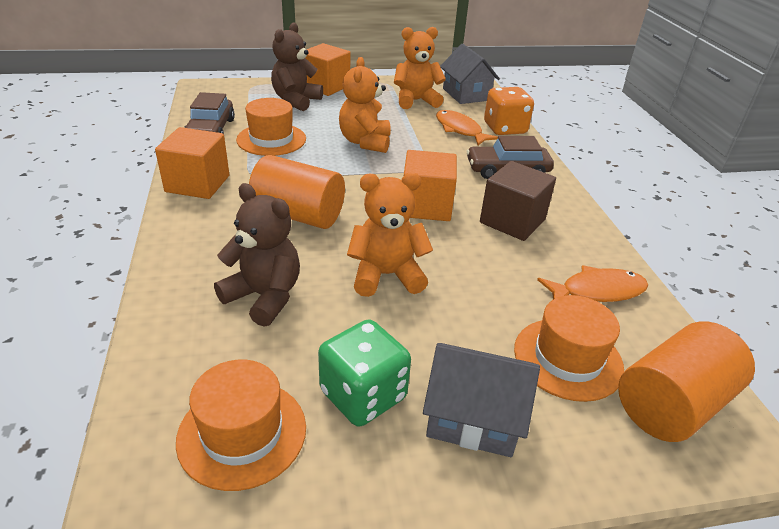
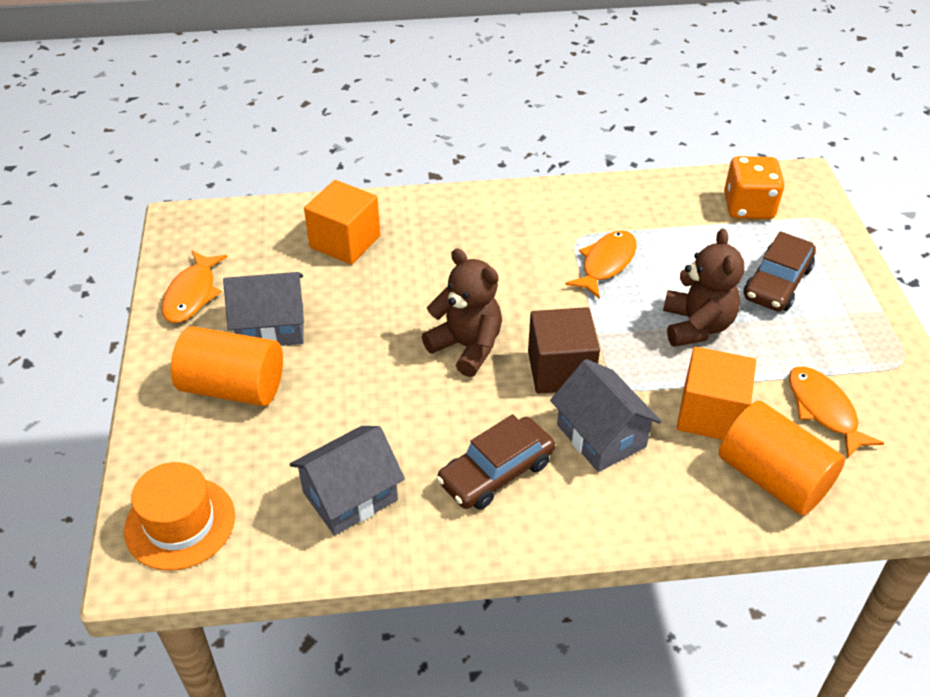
green dice: [318,319,411,427] = 1 -> none = 0
grey house: [423,343,540,457] [440,44,500,104] = 2 -> [223,272,304,346] [290,426,405,536] [550,359,662,472] = 3
orange cube: [155,127,230,199] [305,43,350,96] [404,150,457,221] = 3 -> [304,180,380,265] [677,347,756,440] = 2
orange fish: [436,110,498,145] [537,265,648,302] = 2 -> [162,251,228,323] [565,230,637,299] [789,366,884,458] = 3
orange hat: [176,360,306,491] [236,98,306,156] [514,295,624,402] = 3 -> [124,462,235,570] = 1
orange teddy bear: [339,57,391,153] [347,172,433,297] [394,27,446,109] = 3 -> none = 0

